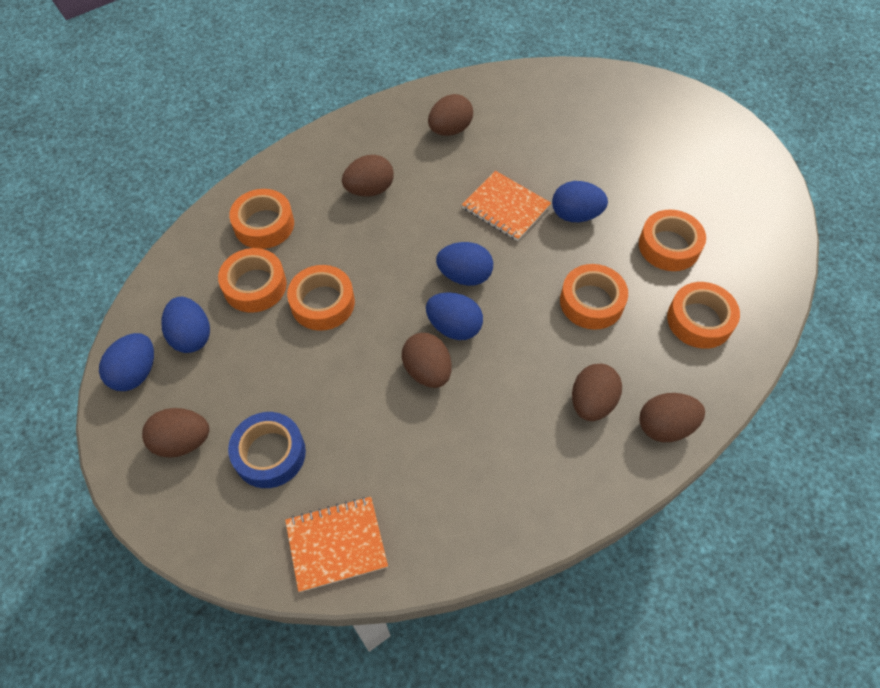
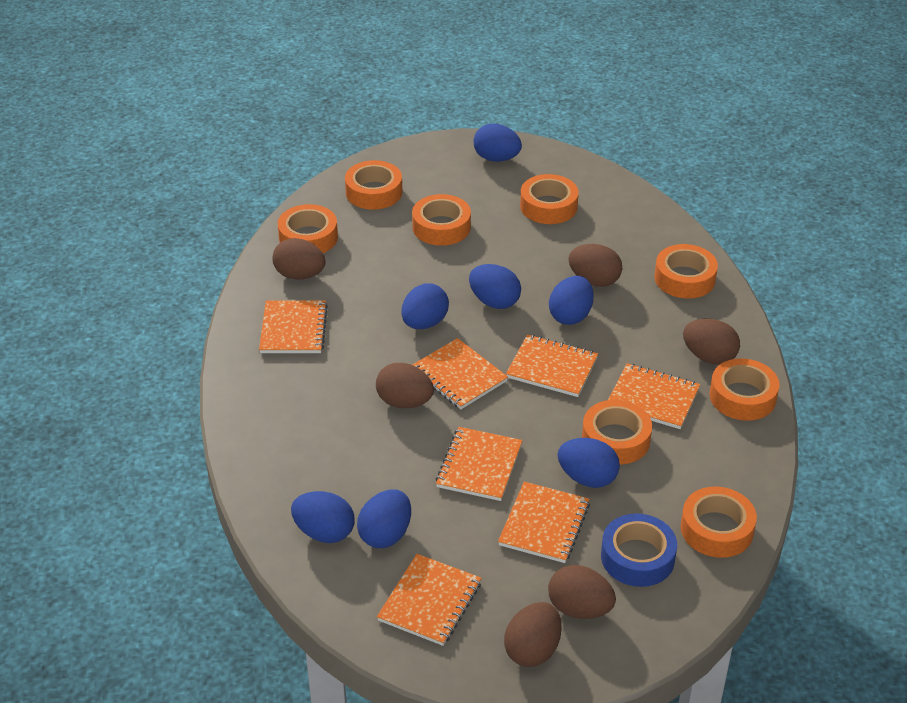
blue egg: [99,333,154,391] [161,297,210,353] [426,292,483,340] [436,242,493,286] [552,181,608,222] = 5 -> [291,491,355,543] [357,489,411,548] [401,283,449,329] [469,264,521,309] [474,123,522,162] [549,276,594,325] [557,438,620,488] = 7
orange notebook: [285,497,388,592] [462,171,551,241] = 2 -> [259,300,328,353] [377,554,481,646] [412,338,508,409] [436,427,522,501] [498,482,590,563] [506,335,598,397] [608,363,700,429] = 7
orange tape: [218,248,287,313] [229,189,294,249] [287,265,355,331] [560,264,628,330] [639,210,706,271] [667,282,740,349] = 6 -> [278,204,338,253] [345,160,402,210] [412,194,471,246] [520,174,579,224] [582,400,652,465] [654,244,718,299] [681,487,757,558] [709,358,779,421] = 8

